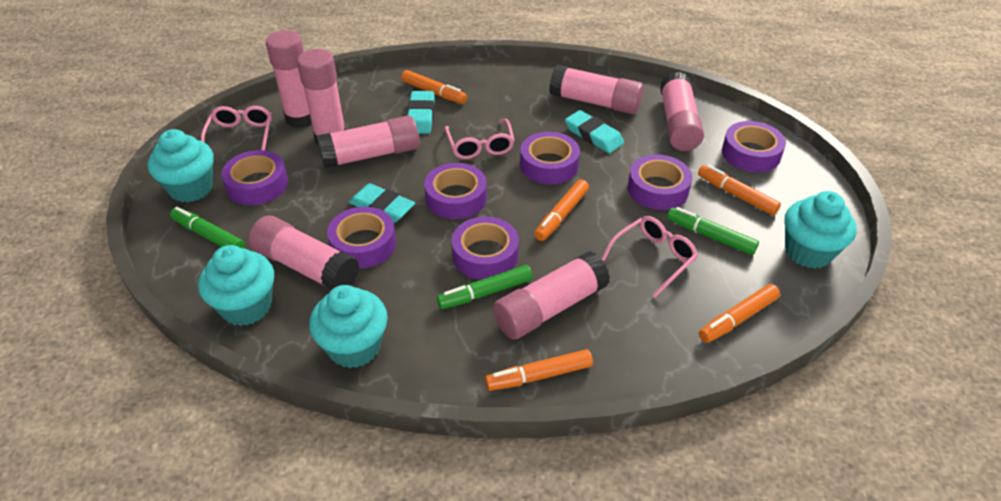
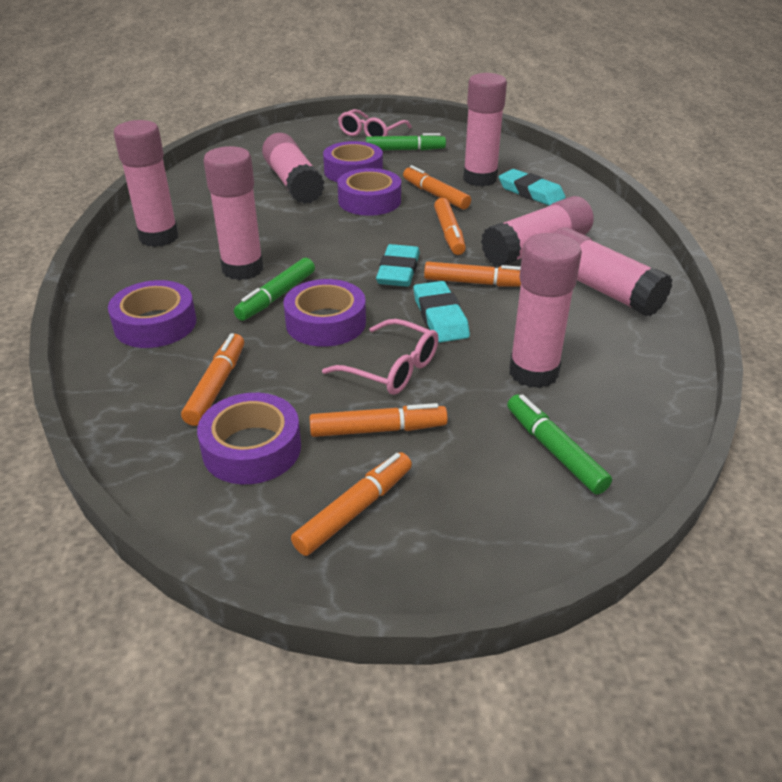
orange marker: [401,70,467,104] [485,349,593,391] [534,179,589,241] [698,164,781,215] [699,284,780,343] = 5 -> [181,333,244,426] [291,452,412,556] [310,403,448,437] [403,165,471,210] [424,262,521,287] [434,198,466,255] = 6
pink glasses: [201,106,272,151] [445,119,515,159] [601,216,698,298] = 3 -> [322,319,439,395] [338,109,412,136] = 2
purple tape: [221,150,288,205] [327,207,396,269] [424,163,487,219] [452,217,519,280] [520,132,580,184] [627,155,692,210] [722,121,786,172] = 7 -> [108,280,196,348] [197,393,301,484] [283,279,366,347] [323,141,383,182] [337,168,401,216] = 5
turquoise cupcake: [148,129,214,202] [198,245,274,326] [309,285,388,368] [785,191,857,269] = 4 -> none = 0

